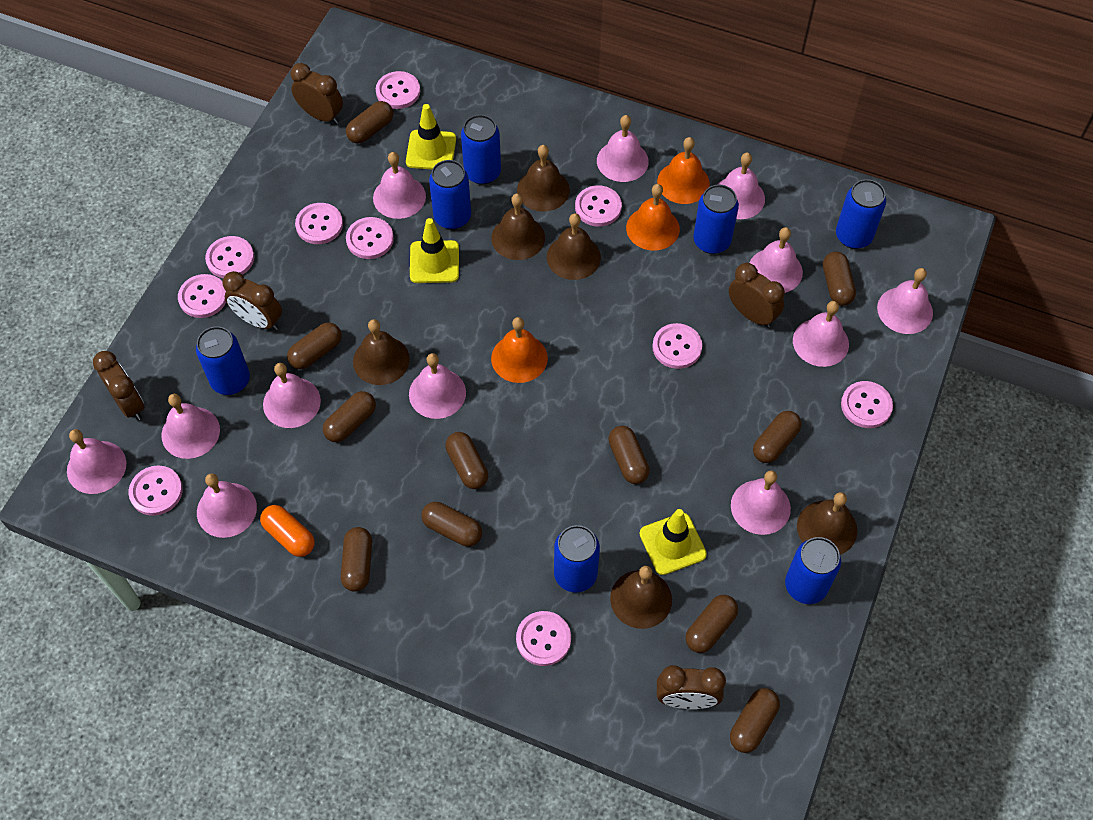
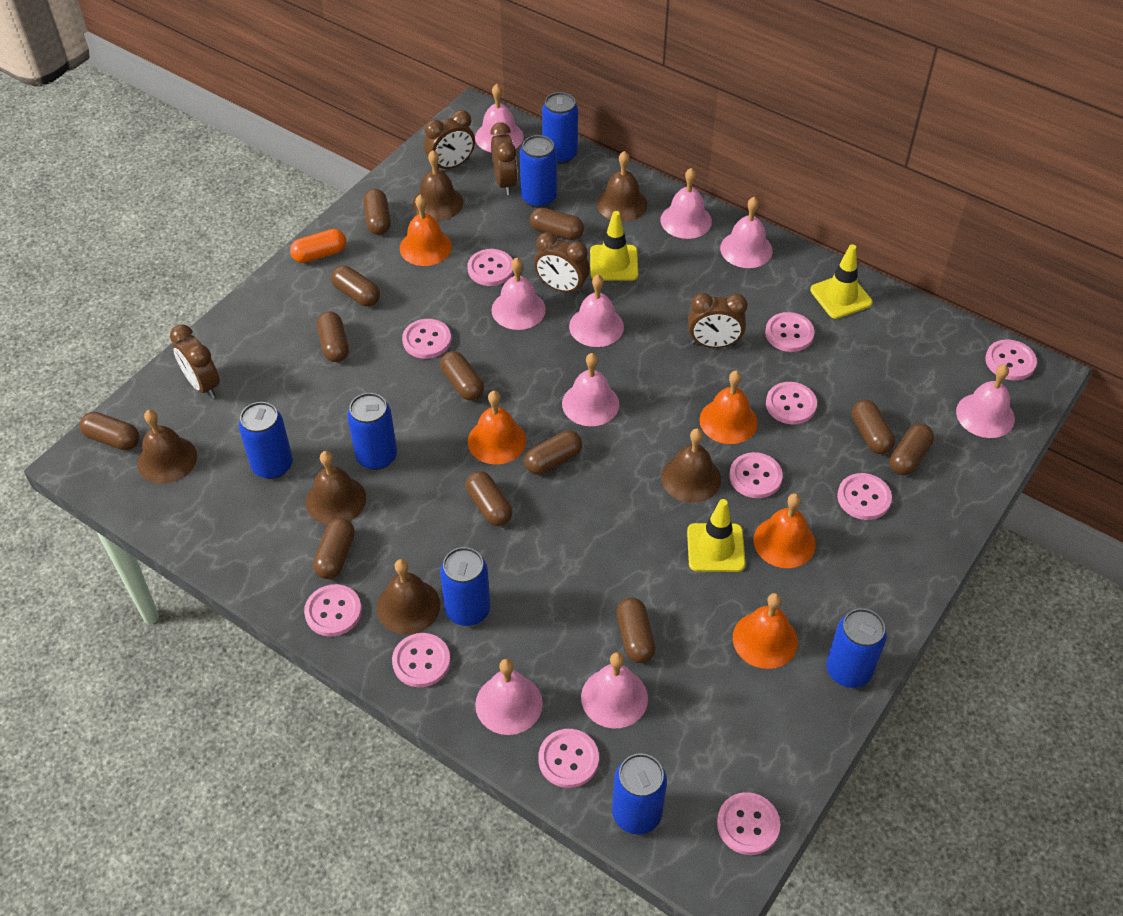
brown capsule: [287,322,342,369] [323,391,376,442] [341,527,372,592] [346,101,393,144] [421,502,482,546] [445,432,488,489] [608,426,650,484] [685,595,738,653] [730,688,780,753] [753,411,802,463] [823,252,856,306] = 11 -> [80,412,139,450] [313,518,355,579] [317,311,349,362] [331,265,380,306] [363,189,391,235] [440,351,484,401] [466,471,512,526] [524,430,582,475] [530,207,584,240] [616,597,656,663] [851,400,895,454] [890,423,934,475] = 12
orange bell: [491,317,548,383] [626,184,680,251] [657,137,710,204] = 3 -> [400,195,452,266] [468,391,526,465] [699,371,758,444] [733,593,798,669] [754,493,816,568] = 5
pink bell: [67,429,127,494] [161,394,220,459] [197,473,257,538] [263,363,321,428] [373,152,426,219] [409,353,466,419] [597,115,649,182] [717,153,765,219] [731,470,791,535] [749,227,803,293] [793,301,849,367] [877,268,933,334] = 12 -> [475,84,524,152] [475,659,543,735] [491,258,546,330] [562,353,619,426] [569,275,624,347] [581,652,648,728] [661,168,712,239] [720,197,773,268] [956,365,1015,438] = 9
pink button: [129,466,183,516] [178,274,226,318] [205,236,254,278] [295,203,343,244] [346,217,394,259] [376,71,420,109] [516,611,571,666] [575,185,622,227] [652,323,702,369] [841,381,893,428] = 10 -> [304,584,362,636] [392,633,450,687] [402,319,451,359] [467,249,513,286] [538,729,599,788] [717,792,780,855] [729,452,783,498] [765,312,815,352] [766,382,817,425] [837,473,892,520] [985,339,1037,380] = 11

